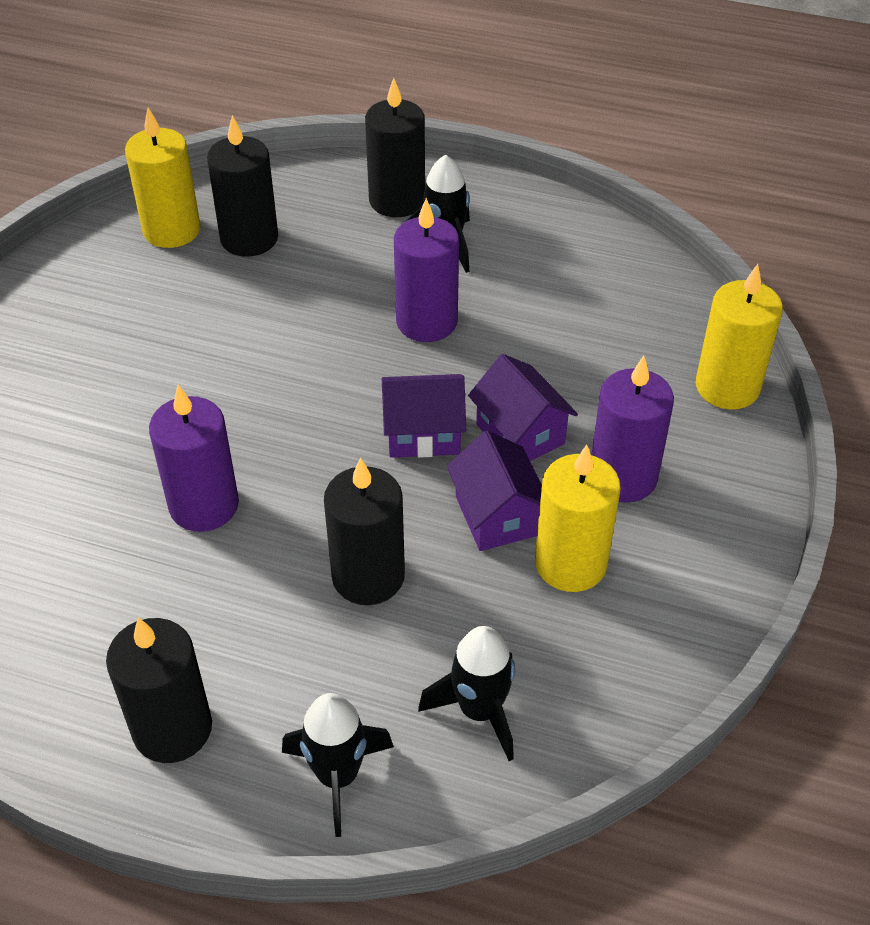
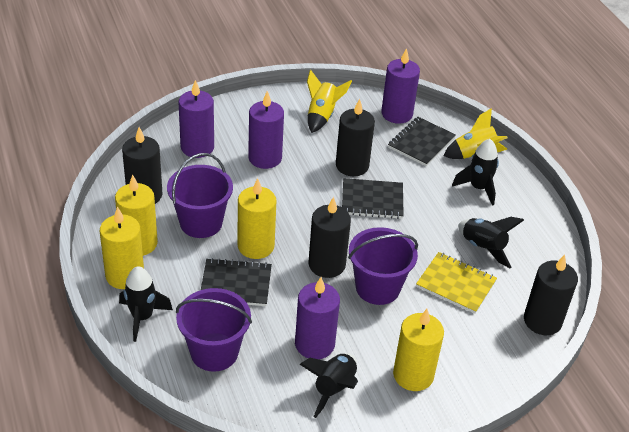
black notebook: none = 0 -> [201,258,272,306] [342,178,404,219] [388,117,456,166] = 3
black rocket: [282,693,394,837] [408,155,470,273] [418,626,515,761] = 3 -> [119,266,173,342] [299,353,358,418] [452,139,499,206] [458,217,524,268] = 4
purple bucket: none = 0 -> [167,153,233,238] [176,288,252,372] [348,227,418,305] = 3
purple candle: [149,385,239,532] [394,198,459,342] [592,356,674,503] = 3 -> [179,80,214,158] [248,91,284,169] [295,277,340,359] [381,48,420,124] = 4
purple house: [382,374,466,458] [447,430,542,551] [468,354,578,461] = 3 -> none = 0
yellow candle: [125,107,201,248] [535,445,621,592] [696,264,783,409] = 3 -> [100,206,144,289] [115,175,158,256] [238,178,276,259] [393,309,444,391] = 4
yellow notebook: none = 0 -> [416,252,497,314] = 1
yellow rocket: none = 0 -> [307,69,352,133] [443,108,508,159] = 2

